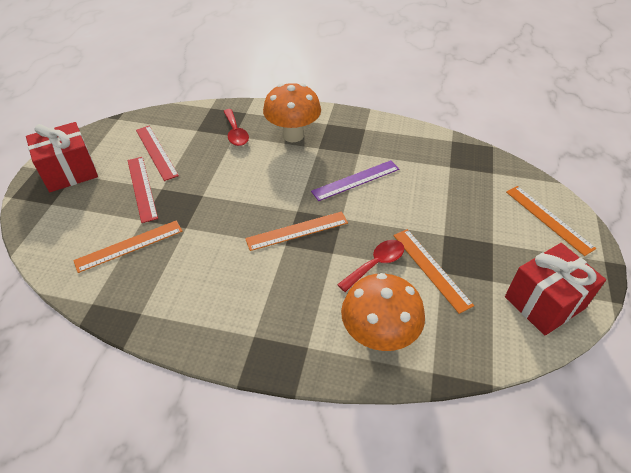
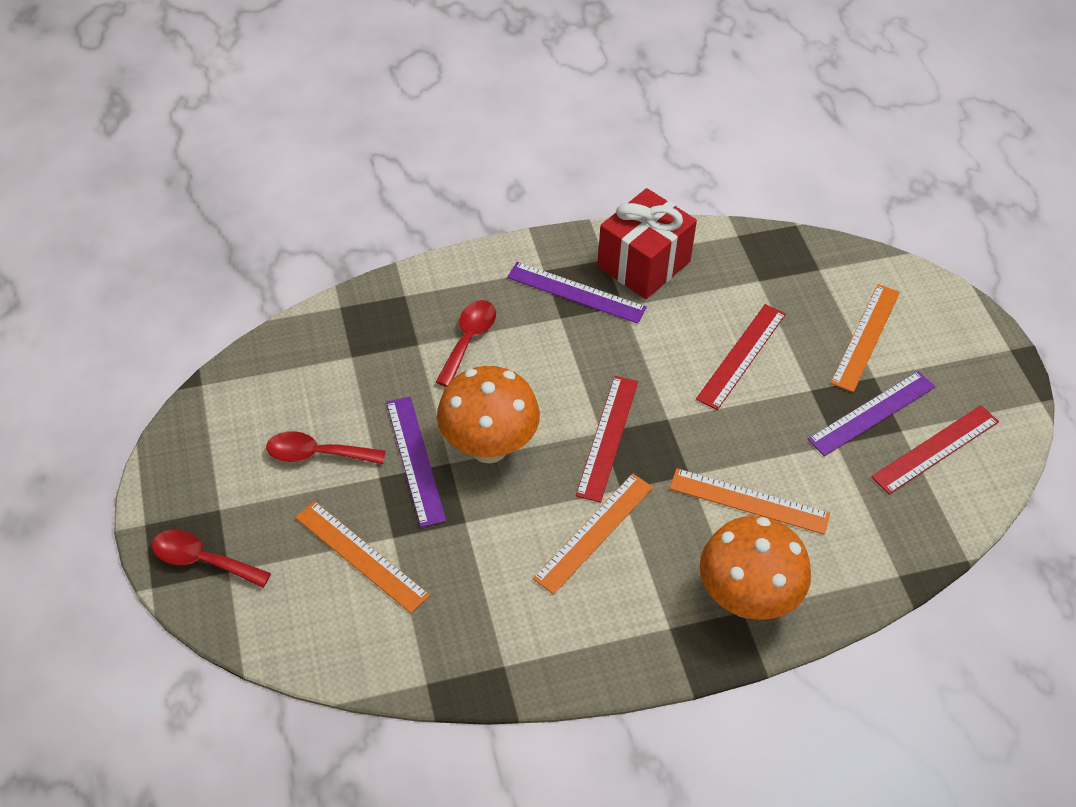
purple ruler: [311,160,399,201] = 1 -> [386,397,446,527] [507,262,647,324] [807,371,935,456] = 3
red gift: [26,122,98,192] [505,243,606,336] = 2 -> [597,188,697,299] = 1
red ruler: [128,157,158,223] [136,126,179,181] = 2 -> [576,376,638,502] [696,304,786,410] [871,405,999,494] = 3
red spoon: [223,109,249,146] [337,240,404,292] = 2 -> [152,530,271,588] [266,431,386,464] [436,300,496,387] = 3

